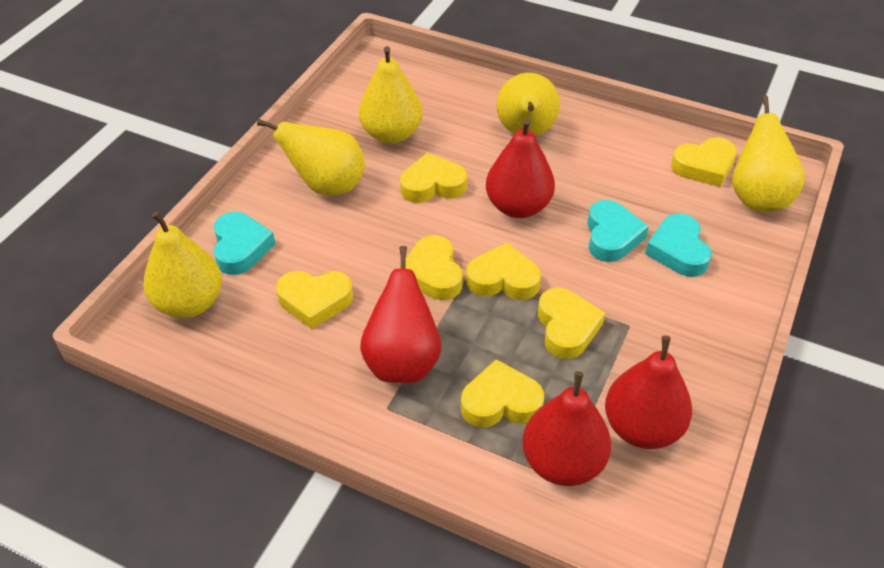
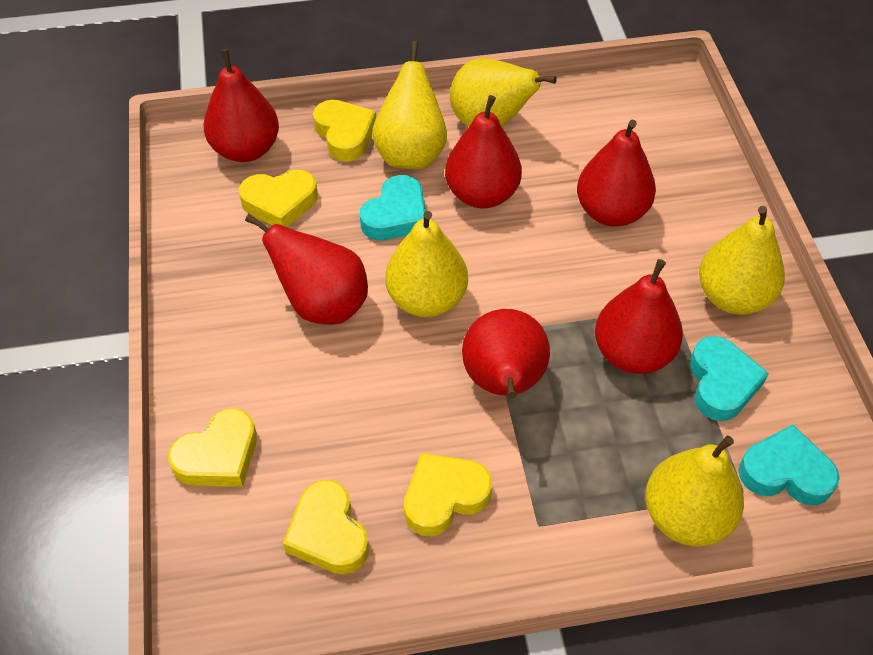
red pear: [360,246,441,383] [486,119,555,218] [522,371,611,486] [605,335,692,449] = 4 -> [204,49,279,162] [245,214,368,325] [445,95,522,208] [462,309,550,399] [577,120,656,227] [595,259,683,374] = 6
yellow heart: [276,271,353,329] [399,235,463,300] [400,153,467,203] [461,359,544,428] [466,242,541,300] [538,287,605,359] [671,137,737,187] = 7 -> [168,408,257,487] [239,170,318,227] [283,480,369,574] [313,100,376,161] [404,453,492,536] = 5

